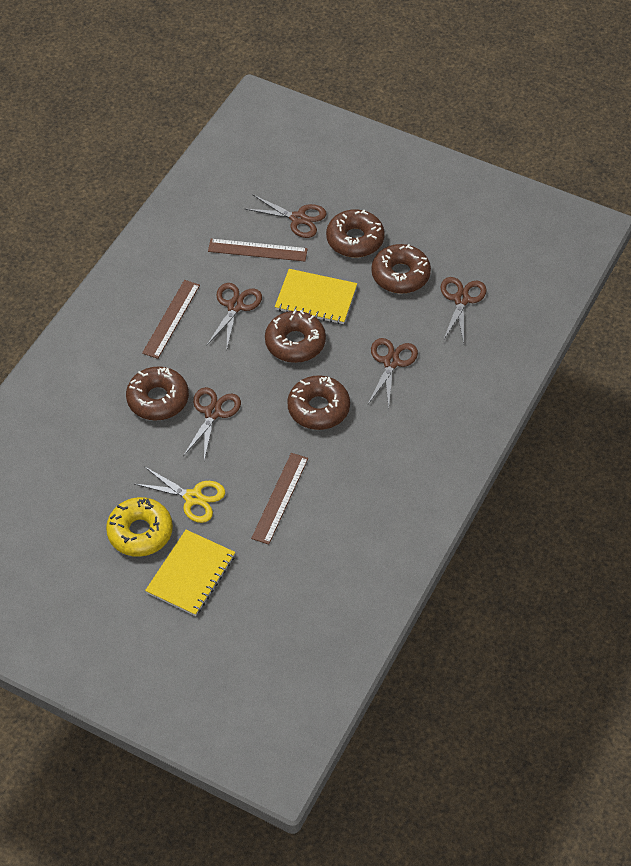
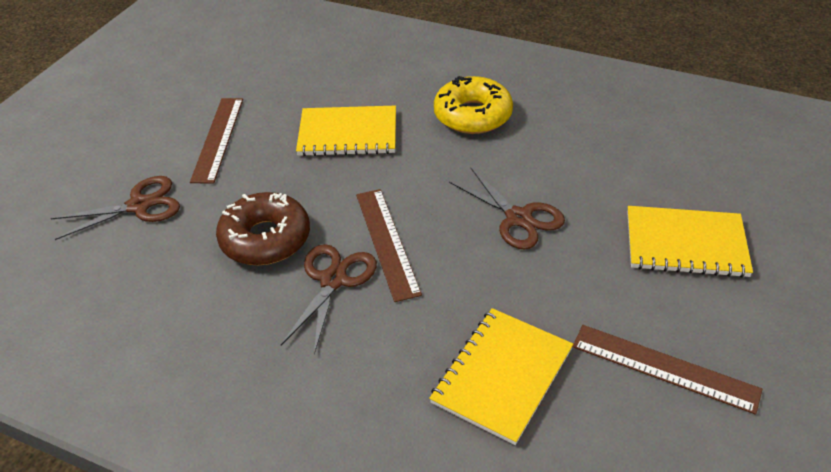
brown donut: [126,366,189,420] [265,310,326,363] [287,375,350,430] [326,209,385,258] [371,244,431,294] = 5 -> [216,192,310,265] = 1
brown scissors: [183,387,241,460] [207,283,262,348] [245,194,327,238] [368,338,418,408] [440,277,487,343] = 5 -> [51,176,180,240] [281,244,377,354] [449,168,565,250] = 3
yellow notebook: [145,530,235,616] [275,269,357,324] = 2 -> [296,106,396,156] [429,308,573,445] [627,206,753,278] = 3
yellow scissors: [135,466,225,523] = 1 -> none = 0

